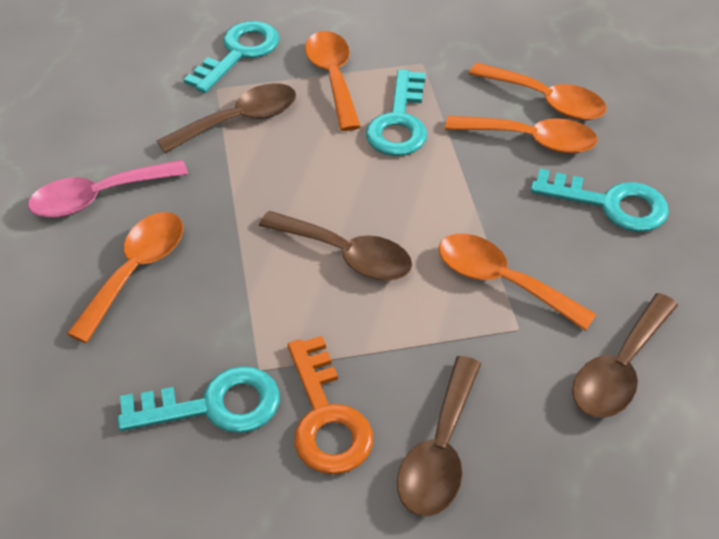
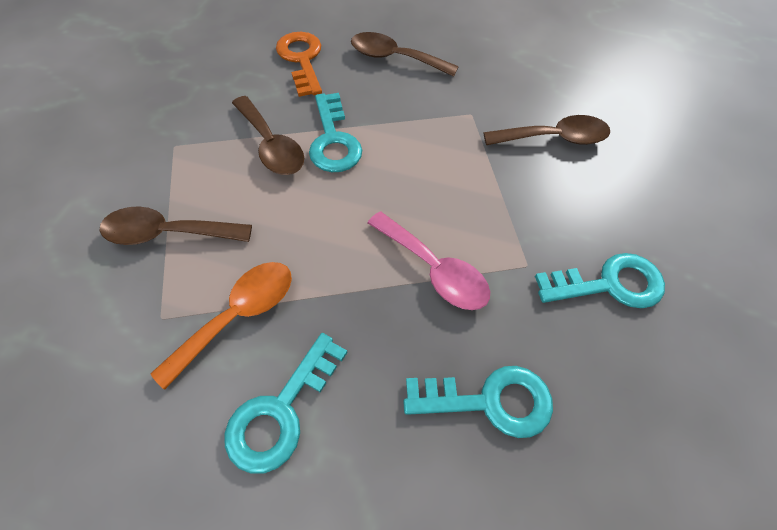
orange spoon: [67,212,183,343] [305,31,361,131] [439,234,597,331] [445,116,598,154] [469,63,607,120] = 5 -> [150,262,292,390] = 1

